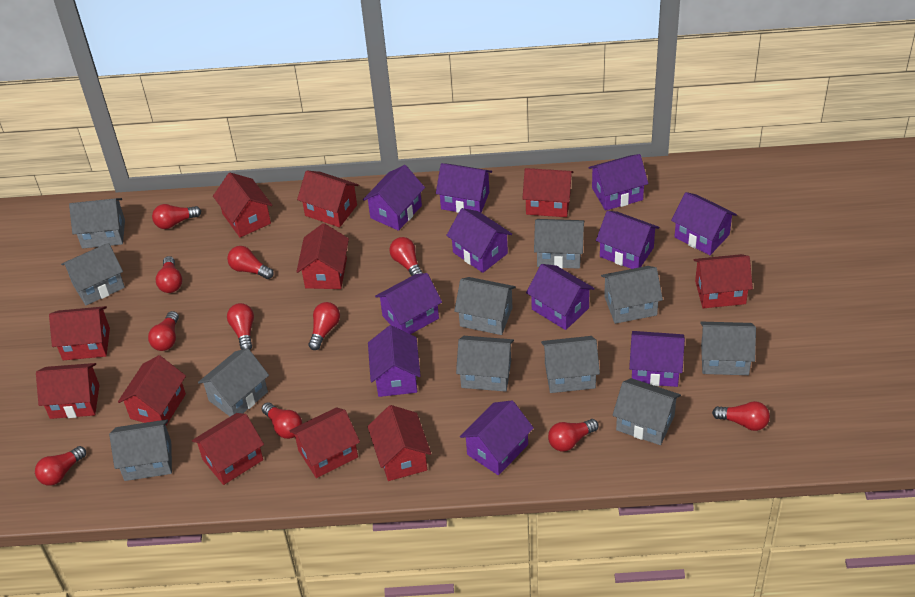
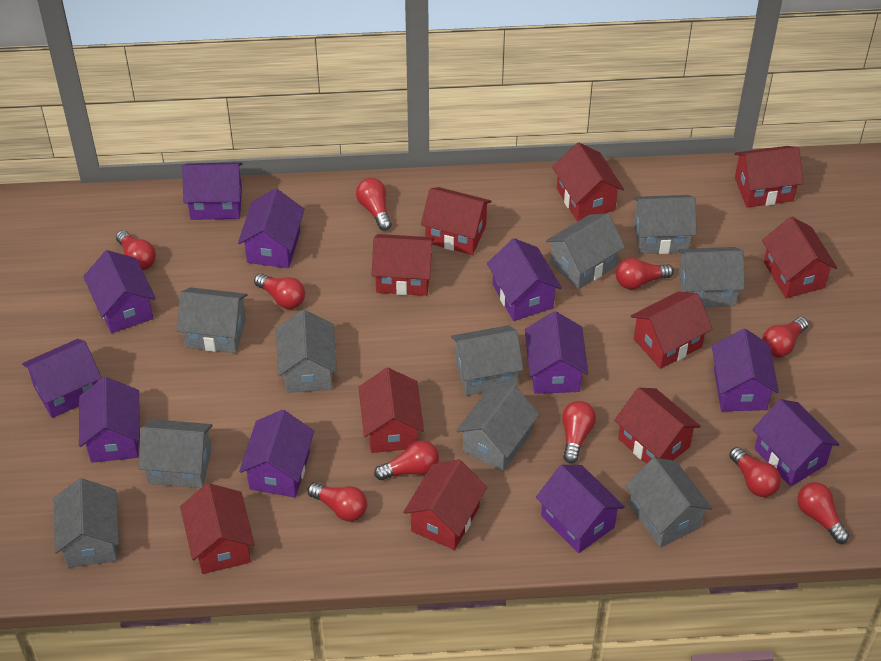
grey house: [61,243,125,305] [69,198,125,249] [109,419,172,481] [198,348,269,416] [454,277,516,335] [456,336,514,392] [534,219,585,269] [541,336,600,393] [601,266,663,324] [612,378,681,445] [700,322,756,375] = 11 -> [54,478,119,568] [138,419,213,488] [177,287,247,353] [276,310,337,393] [451,325,524,396] [456,385,539,472] [546,213,625,289] [625,457,712,547] [633,195,697,254] [678,247,745,307] = 10
red house: [36,363,100,419] [49,306,110,360] [118,355,186,425] [192,413,264,485] [213,173,272,237] [289,407,360,478] [296,223,349,289] [297,170,359,227] [367,405,431,481] [522,168,574,217] [694,254,753,308] = 11 -> [180,483,255,574] [359,368,424,453] [371,234,434,296] [403,460,487,550] [421,187,492,255] [552,142,624,222] [614,388,701,464] [631,292,712,369] [734,146,803,208] [762,216,837,298] = 10
red light bulb: [35,446,86,486] [148,311,179,351] [152,204,201,229] [156,256,182,293] [227,246,274,279] [227,303,254,350] [262,402,302,439] [308,302,340,350] [389,237,423,276] [548,419,598,451] [712,401,770,431] = 11 -> [116,230,156,270] [254,273,305,309] [307,482,367,521] [356,178,392,231] [374,441,439,480] [562,401,596,463] [616,258,674,289] [729,447,781,497] [762,317,808,357] [797,482,849,544] = 10

